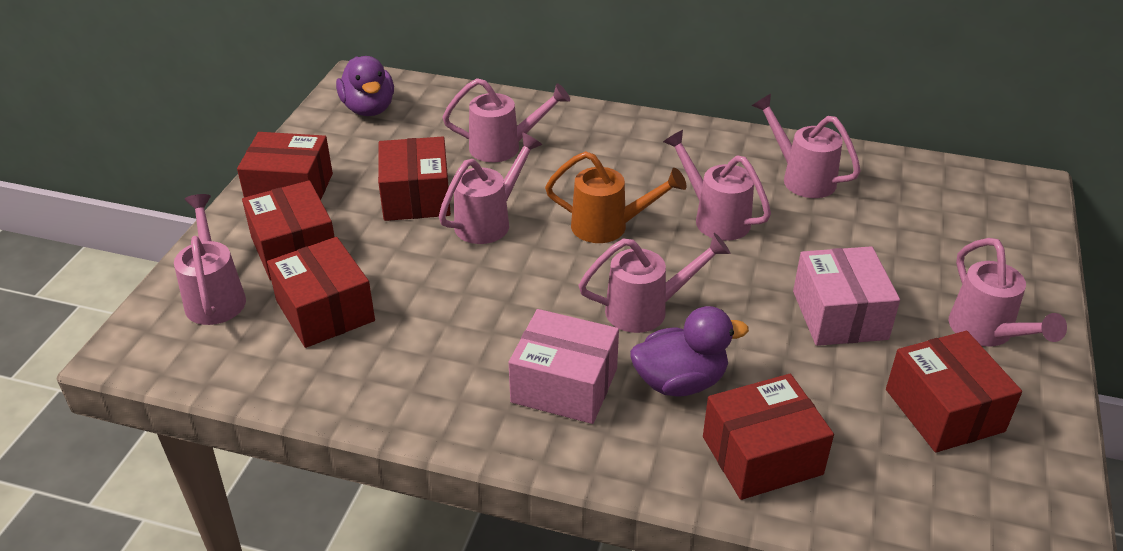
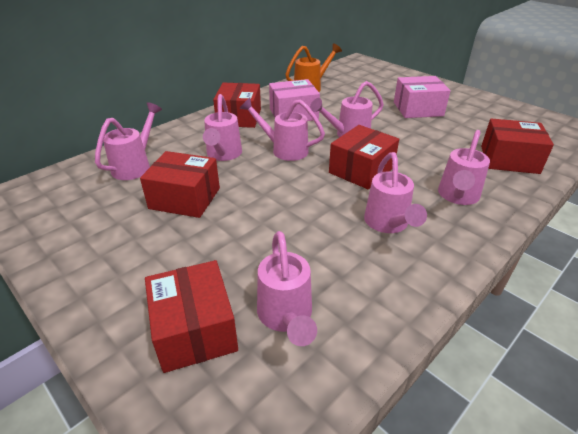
purple duck: [336,56,394,116] [630,306,749,397] = 2 -> none = 0
red box: [237,132,333,200] [242,180,335,280] [267,237,375,348] [378,137,451,221] [703,374,834,500] [886,331,1022,453] = 6 -> [140,151,220,218] [145,260,238,373] [213,83,261,128] [329,125,399,190] [481,119,554,174] = 5

